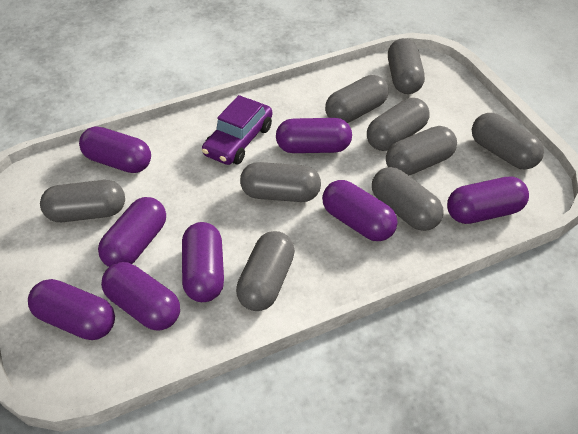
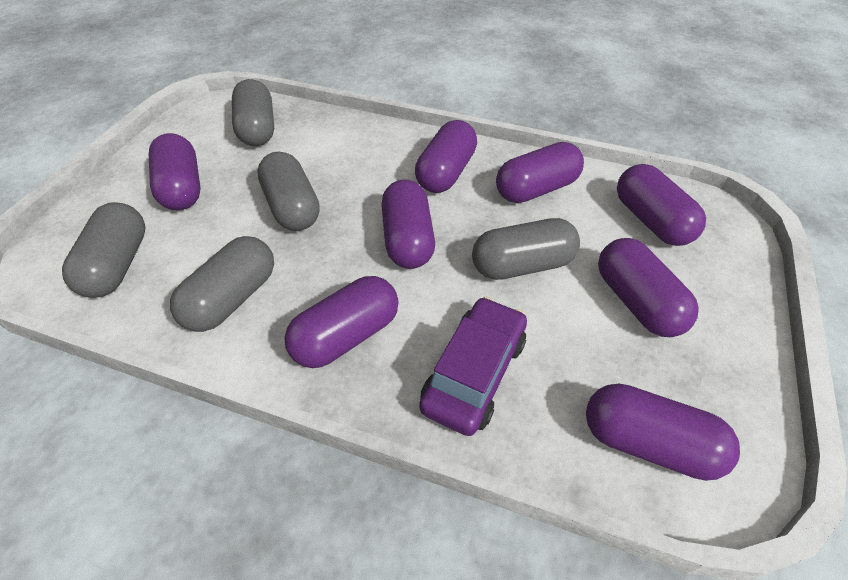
grey capsule: [40,180,125,222] [236,231,295,311] [240,162,321,202] [325,75,389,123] [367,98,430,151] [372,167,444,231] [386,126,457,176] [388,38,425,94] [472,113,544,170] = 9 -> [62,202,145,298] [170,236,274,332] [232,79,274,146] [257,152,320,231] [472,218,580,280] = 5

